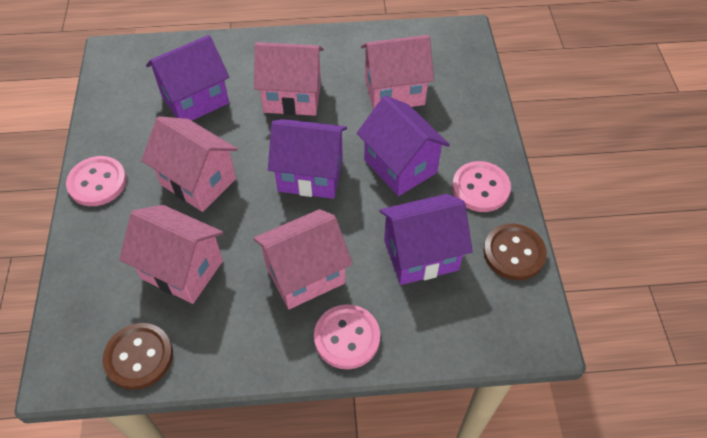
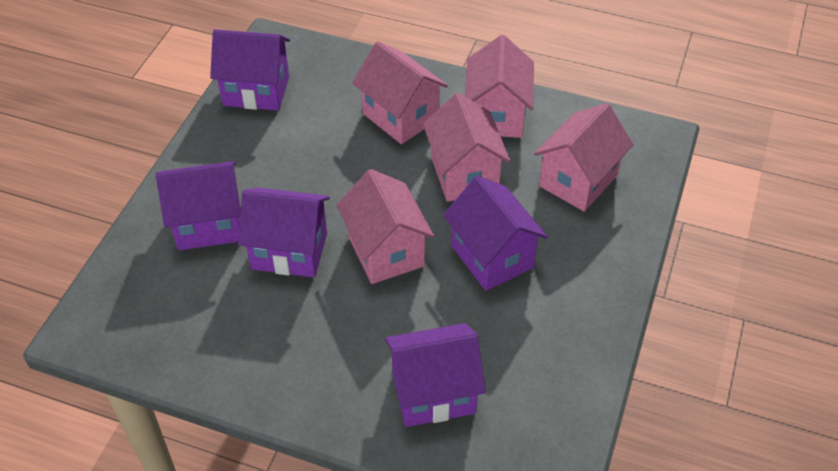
brown button: [103,323,173,390] [483,224,547,280] = 2 -> none = 0
pink button: [66,156,127,206] [314,304,380,369] [452,161,511,212] = 3 -> none = 0
purple house: [146,35,229,121] [268,119,347,199] [357,95,450,196] [380,194,473,285] = 4 -> [156,161,241,250] [210,29,290,111] [238,187,330,277] [385,323,486,427] [443,176,548,291] = 5

